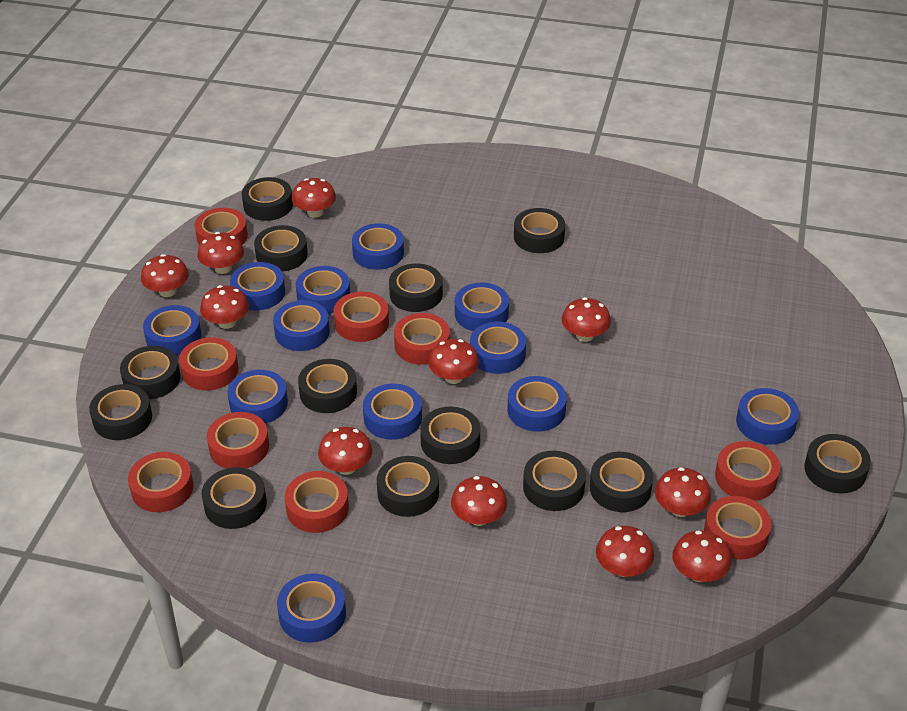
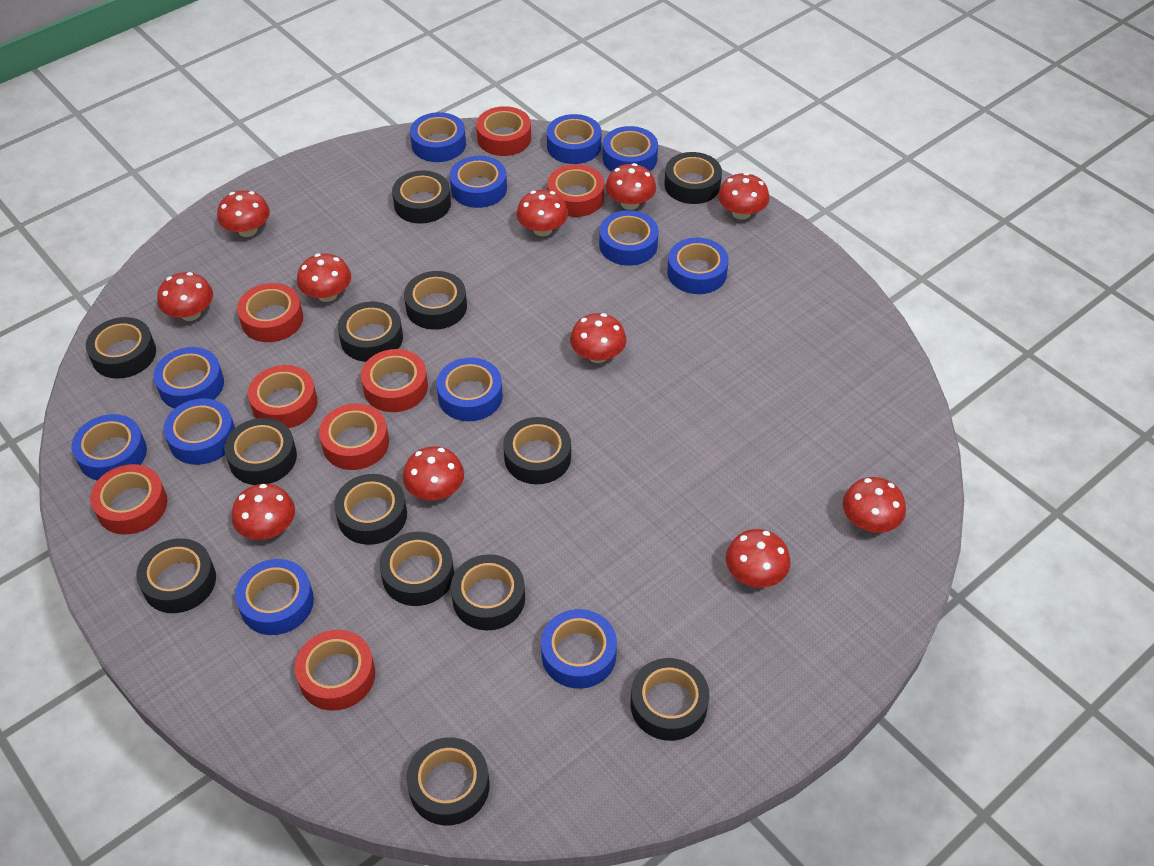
red tape: [128,452,194,512] [179,337,239,391] [194,208,248,245] [207,412,269,469] [285,471,349,533] [334,292,389,342] [394,313,450,365] [704,496,771,559] [715,441,780,501] = 9 -> [90,464,167,535] [237,283,303,342] [248,365,317,428] [295,630,375,711] [319,403,389,470] [361,349,428,412] [476,106,531,156] [547,164,604,217] = 8

